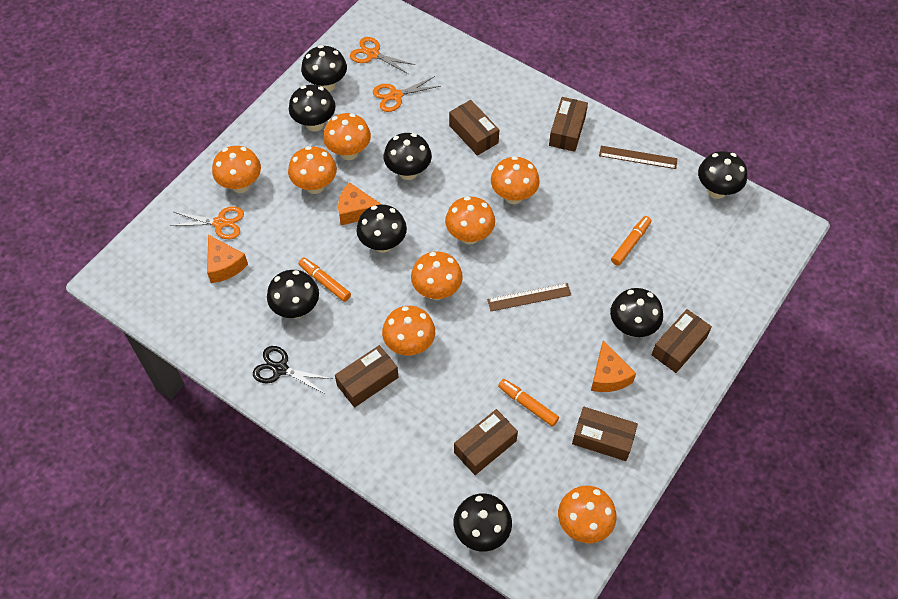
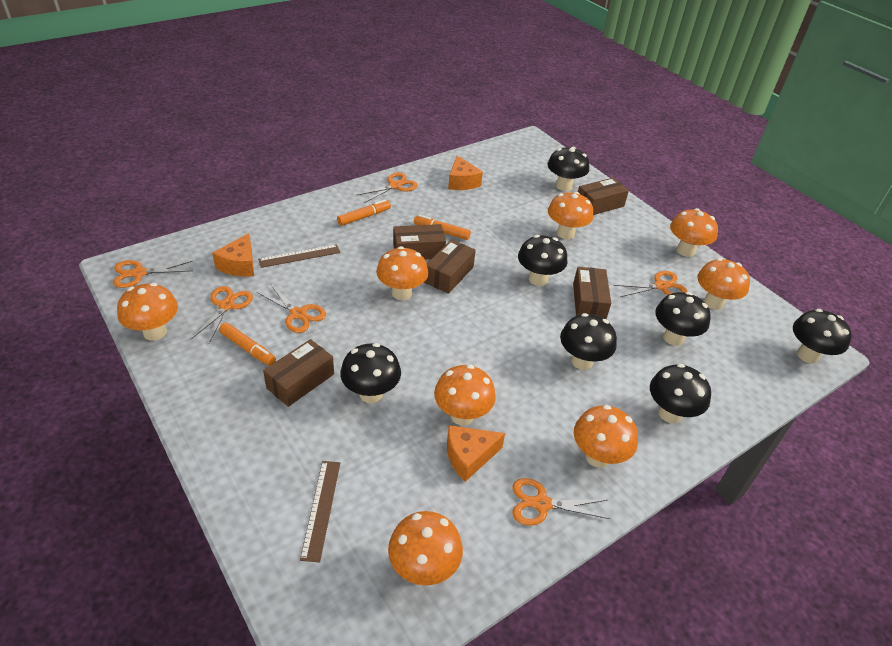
black mushroom: [267,270,319,318] [289,85,336,131] [301,45,347,92] [356,205,407,253] [384,133,432,180] [454,493,512,552] [610,288,663,337] [698,151,747,199] = 8 -> [340,343,401,403] [518,235,568,286] [548,147,589,191] [560,313,617,370] [650,364,711,423] [655,292,711,346] [793,309,852,364] = 7
black scissors: [253,346,332,393] = 1 -> none = 0
brown box: [335,345,399,408] [449,100,499,156] [454,409,518,475] [549,97,588,152] [572,407,638,461] [651,309,712,373] = 6 -> [263,339,334,407] [393,224,446,259] [424,240,476,294] [573,267,611,319] [578,178,629,215] = 5
orange scissors: [170,206,244,239] [350,37,416,74] [373,76,441,112] = 3 -> [113,260,193,288] [191,286,253,343] [257,283,326,333] [357,172,418,203] [512,478,610,526] [614,271,687,297] = 6

